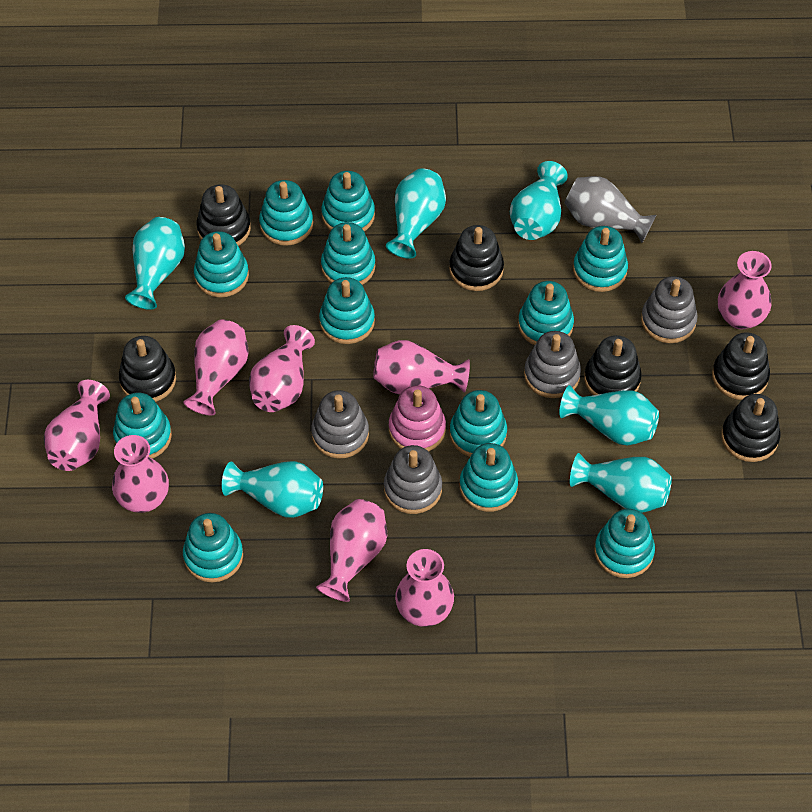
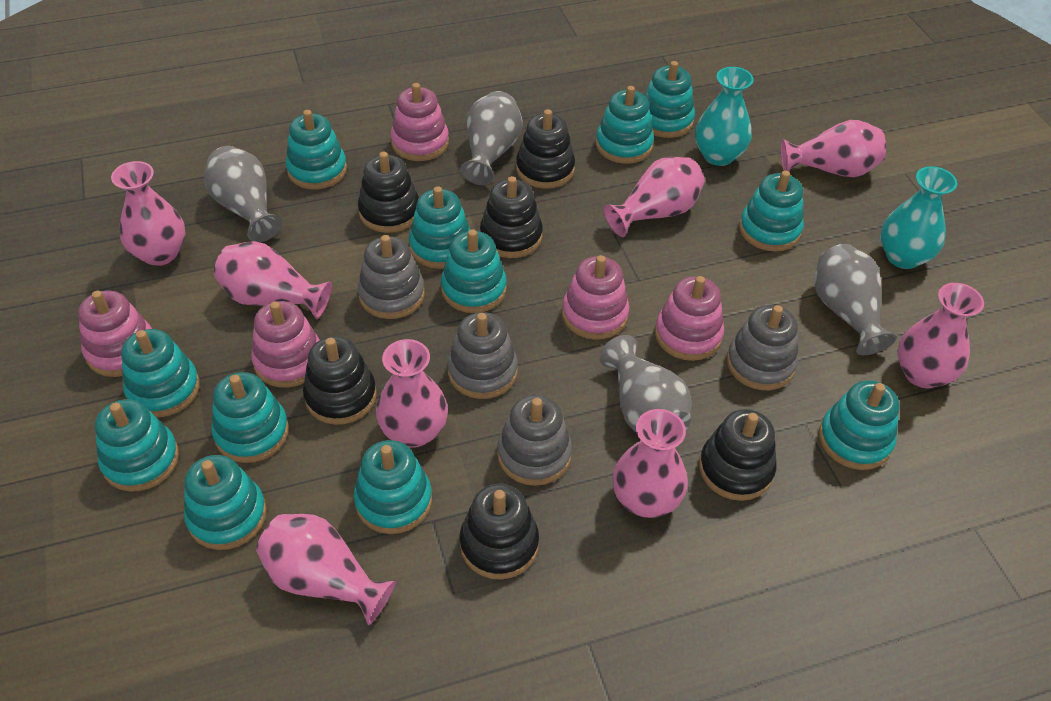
grey vase: [565,176,656,243] = 1 -> [204,146,283,242] [460,91,523,185] [600,335,691,433] [814,244,897,355] = 4
pink stacking toy: [389,385,446,452] = 1 -> [78,291,152,377] [251,301,320,388] [391,83,449,161] [562,255,629,340] [655,276,724,361] = 5
turquoise vase: [125,217,185,310] [222,461,323,518] [386,168,446,259] [510,161,568,240] [559,385,659,445] [570,453,672,513] = 6 -> [695,67,754,166] [880,166,957,269] = 2

